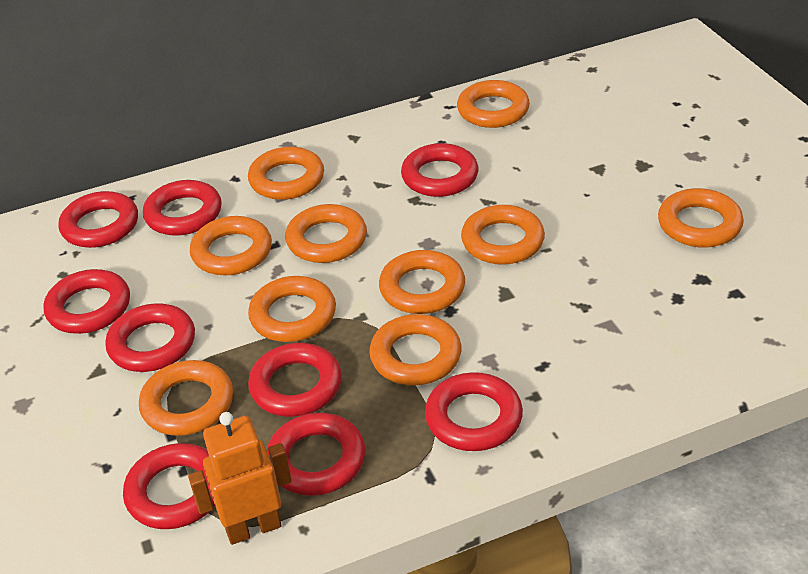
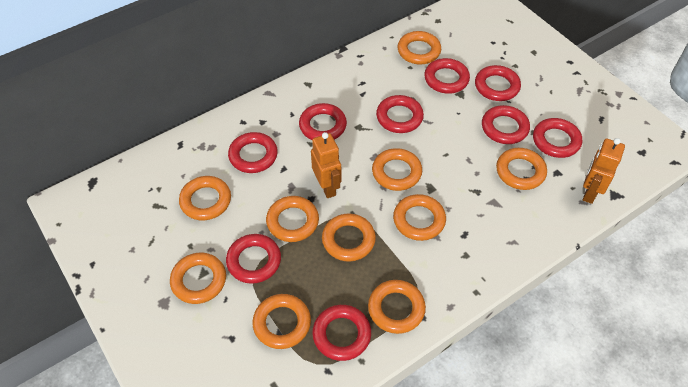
orange robot: [188,412,292,545] = 1 -> [311,132,341,198] [583,138,625,204] = 2

